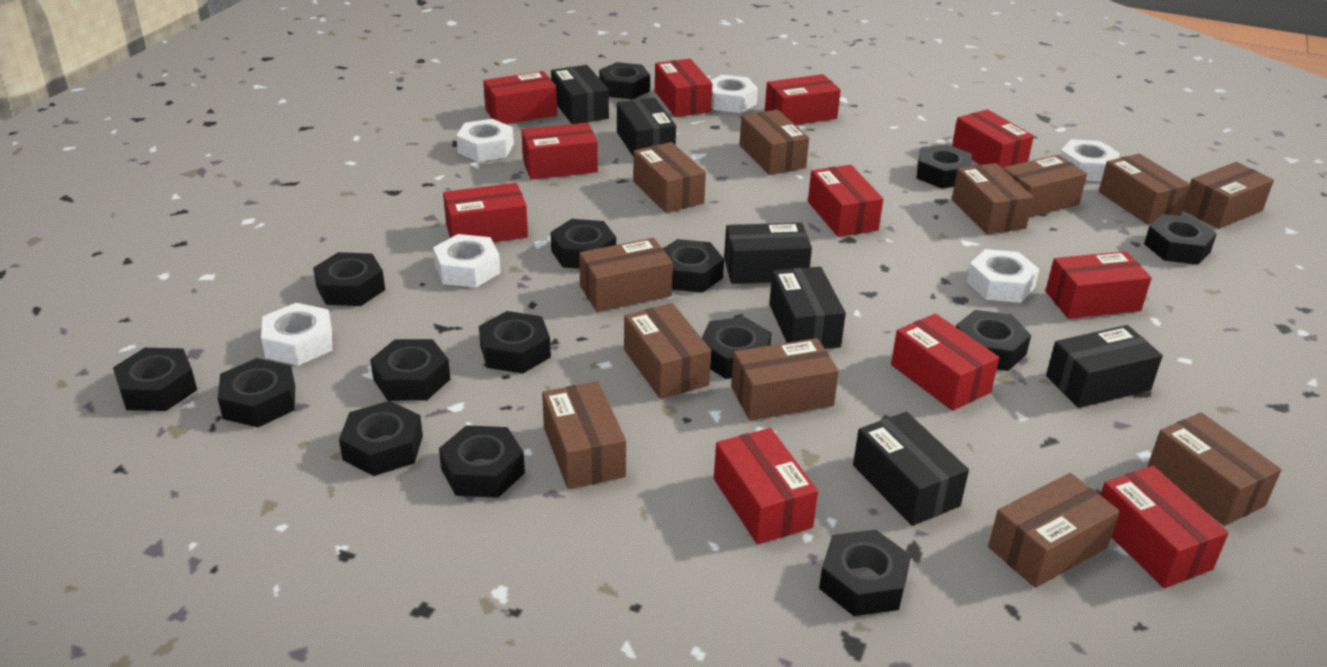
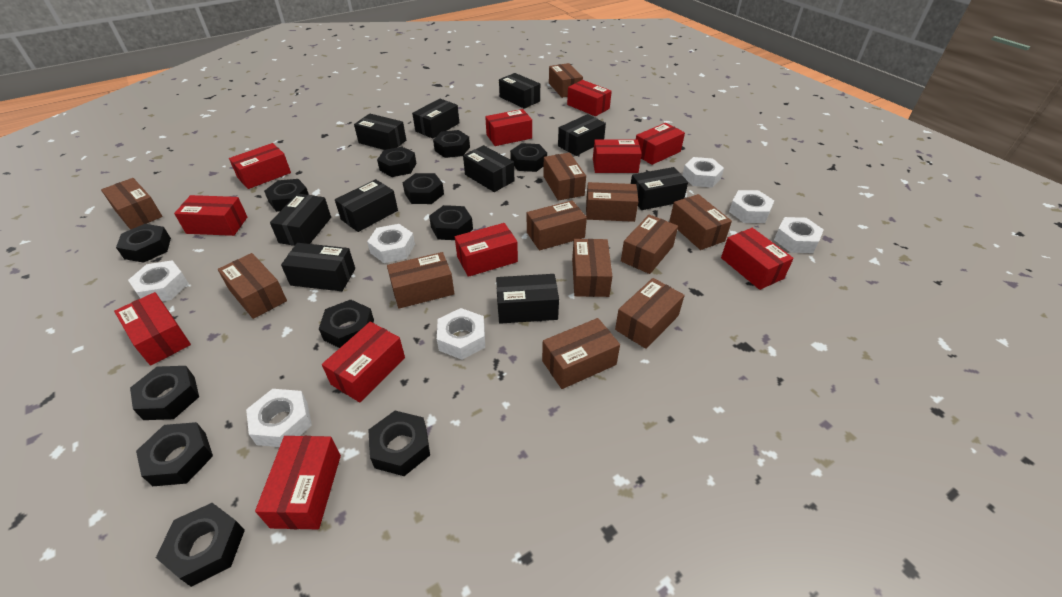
black box: [551,65,609,124] [617,98,676,156] [724,223,812,284] [769,267,846,349] [853,412,969,526] [1046,325,1163,408] = 6 -> [270,193,331,246] [281,243,355,291] [335,179,398,232] [354,114,406,150] [412,99,459,138] [463,145,514,192] [496,274,559,324] [499,73,540,109] [558,114,606,156] [631,167,688,210] = 10
black nut: [113,348,197,411] [218,358,295,427] [313,252,385,306] [339,401,423,476] [370,339,450,401] [439,425,525,498] [479,311,551,374] [551,219,616,269] [599,62,650,99] [663,239,724,293] [702,317,772,379] [819,530,911,616] [916,144,972,189] [956,310,1031,371] [1144,214,1217,265] = 15 -> [116,224,171,263] [130,366,199,420] [136,422,213,486] [156,503,245,587] [264,179,309,212] [319,299,374,348] [368,411,430,476] [377,147,417,177] [403,173,444,204] [429,205,473,240] [433,130,470,158] [510,143,547,172] = 12
white nut: [261,303,332,366] [433,234,500,287] [456,119,514,162] [710,75,758,113] [966,249,1039,303] [1060,139,1120,181] = 6 -> [128,260,189,301] [246,389,312,447] [367,224,415,263] [437,308,485,360] [682,157,724,188] [729,190,774,223] [774,217,824,253] = 7

